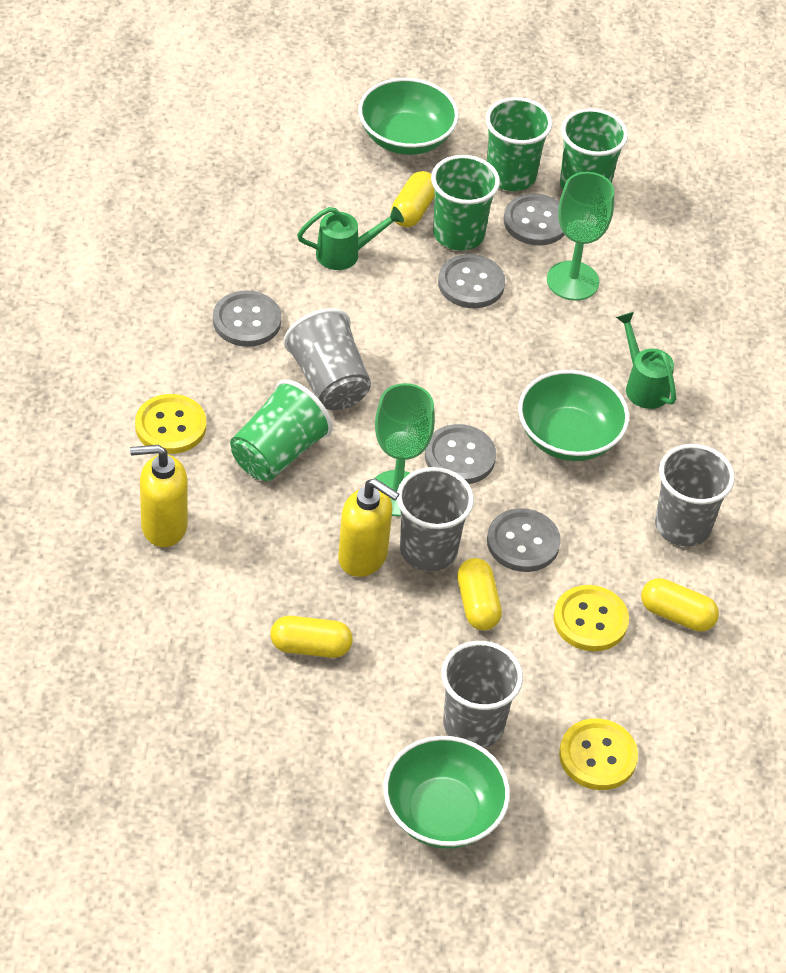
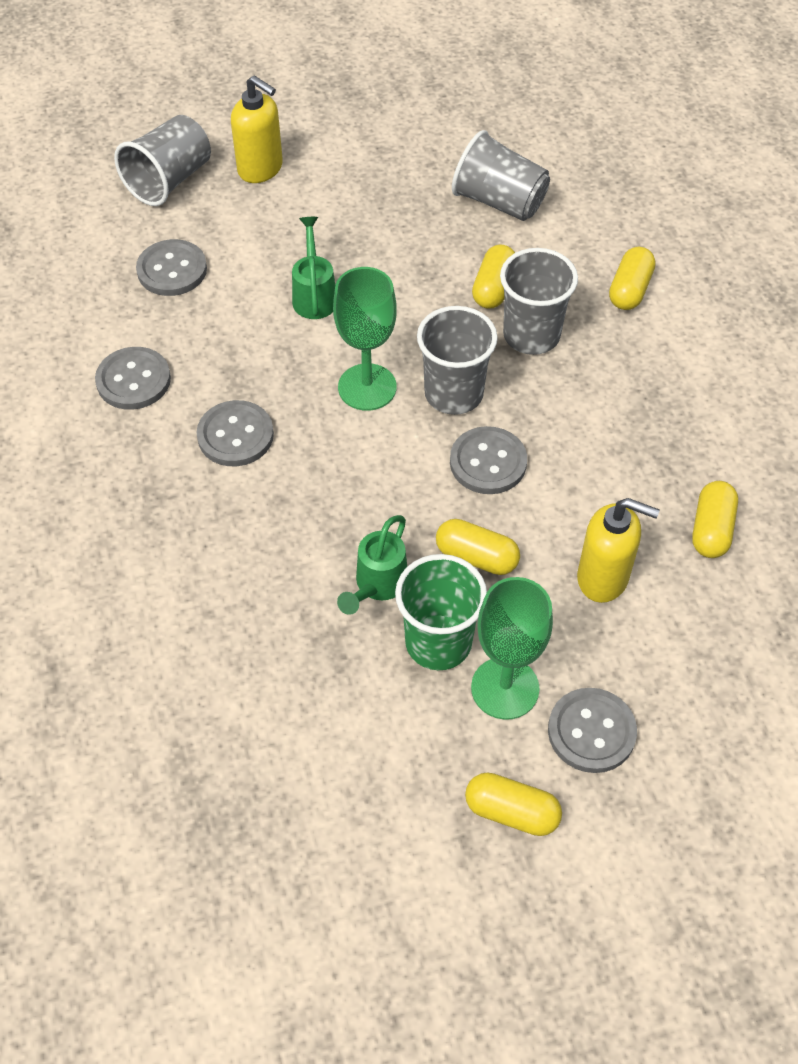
green bowl: [358,78,459,155] [383,736,510,849] [518,370,629,461] = 3 -> none = 0
green cup: [230,380,333,481] [431,155,500,251] [486,97,552,191] [560,108,628,190] = 4 -> [395,554,487,670] = 1
yellow button: [135,394,206,454] [554,585,629,651] [559,718,638,790] = 3 -> none = 0
yellow capsule: [270,616,353,658] [391,171,435,227] [457,558,502,630] [641,578,719,632] = 4 -> [436,519,520,575] [465,772,562,836] [472,244,515,309] [609,247,656,310] [692,481,738,558] = 5

